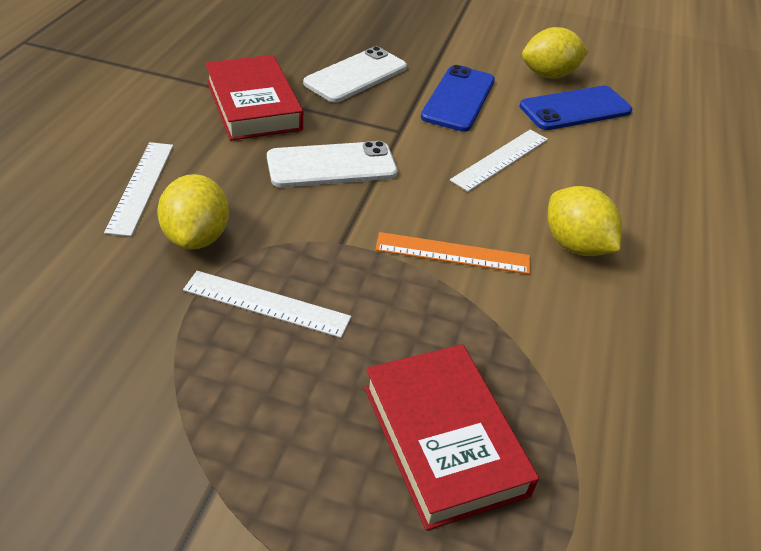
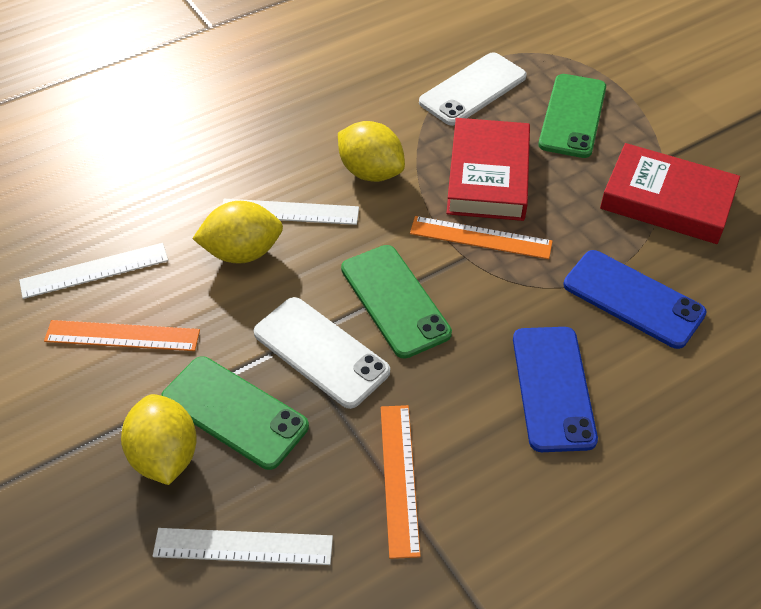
green phone: none = 0 -> [161,356,309,470] [341,245,452,359] [538,74,606,158] = 3
orange ruler: [375,232,530,274] = 1 -> [44,320,200,351] [381,405,421,559] [410,216,553,259] = 3

